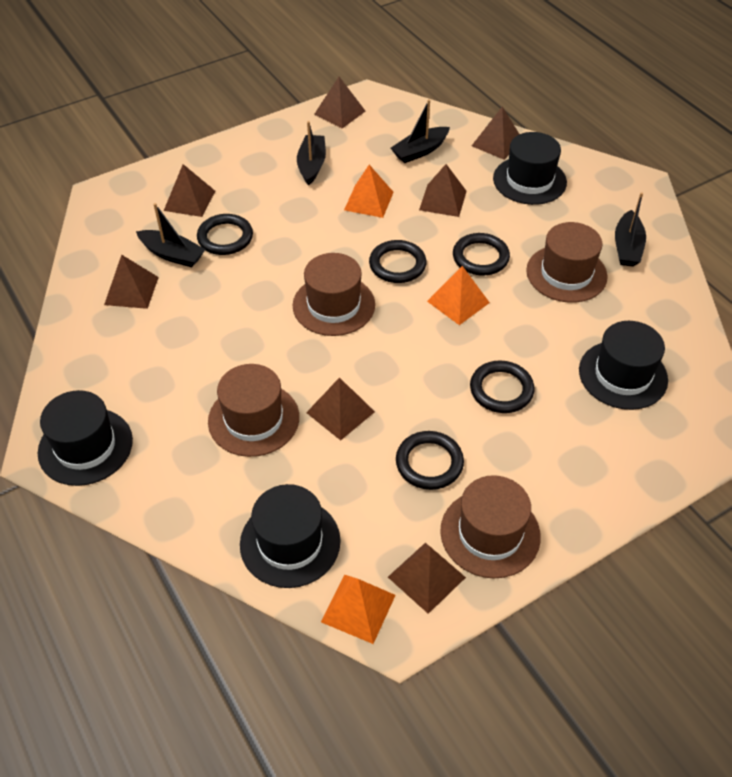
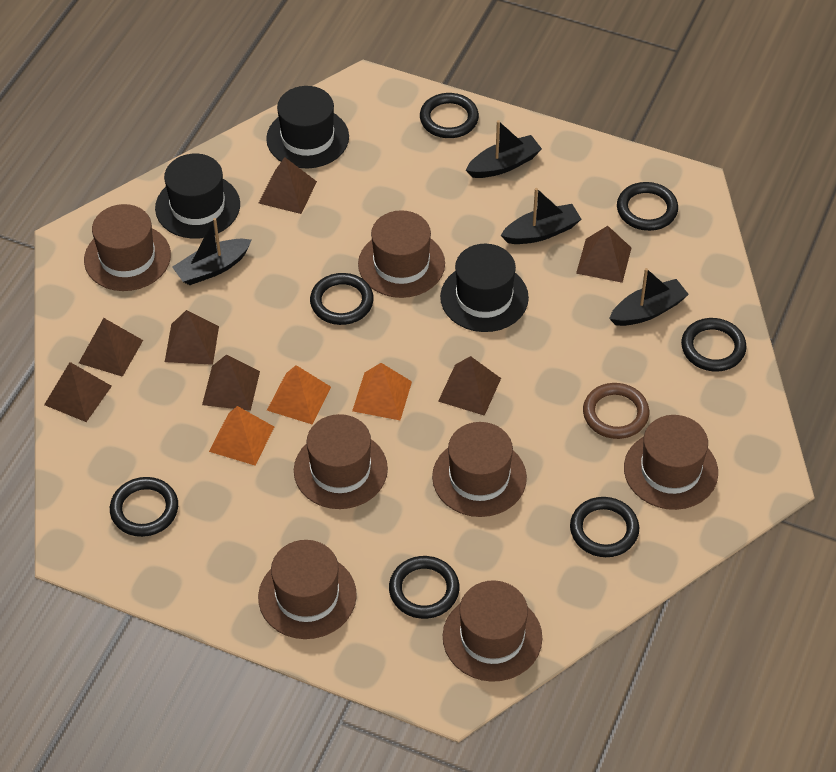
black hat: [38,390,133,486] [240,484,341,588] [493,132,567,205] [579,321,668,410] = 4 -> [155,153,240,239] [266,86,349,168] [440,244,529,332] = 3
black ring: [197,214,253,255] [369,240,427,283] [396,431,464,490] [453,233,510,276] [470,360,534,413] = 5 -> [110,477,178,537] [310,273,374,325] [389,556,459,619] [420,93,479,138] [570,497,639,557] [617,182,678,231] [681,318,747,372] = 7
brown hat: [208,364,299,457] [293,253,375,336] [440,475,541,578] [526,222,608,303] = 4 -> [84,204,171,291] [258,540,357,639] [294,414,388,509] [358,210,445,298] [432,422,527,517] [443,580,542,682] [624,415,718,510] = 7
brown ring: none = 0 -> [583,383,649,439] = 1

